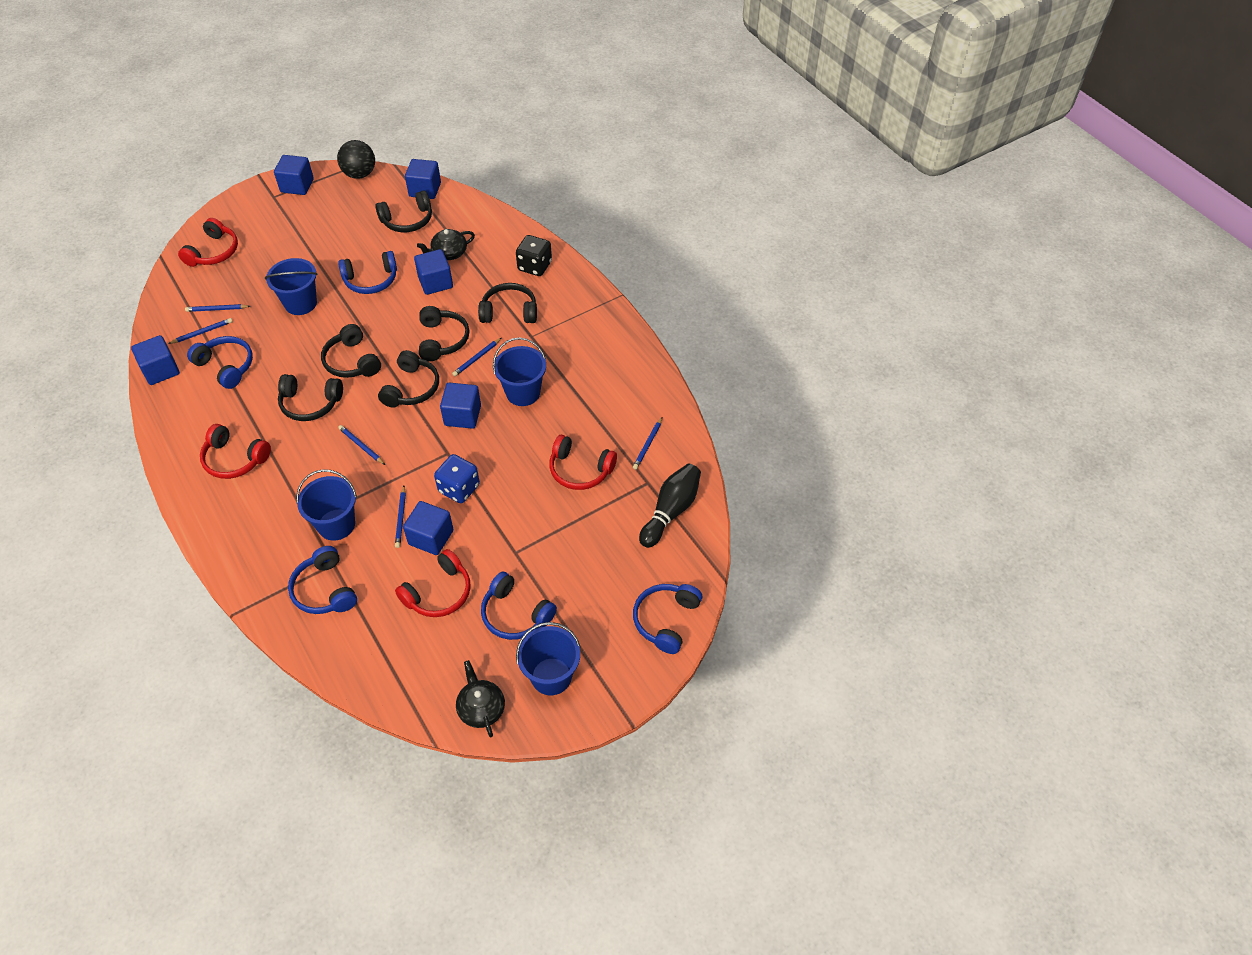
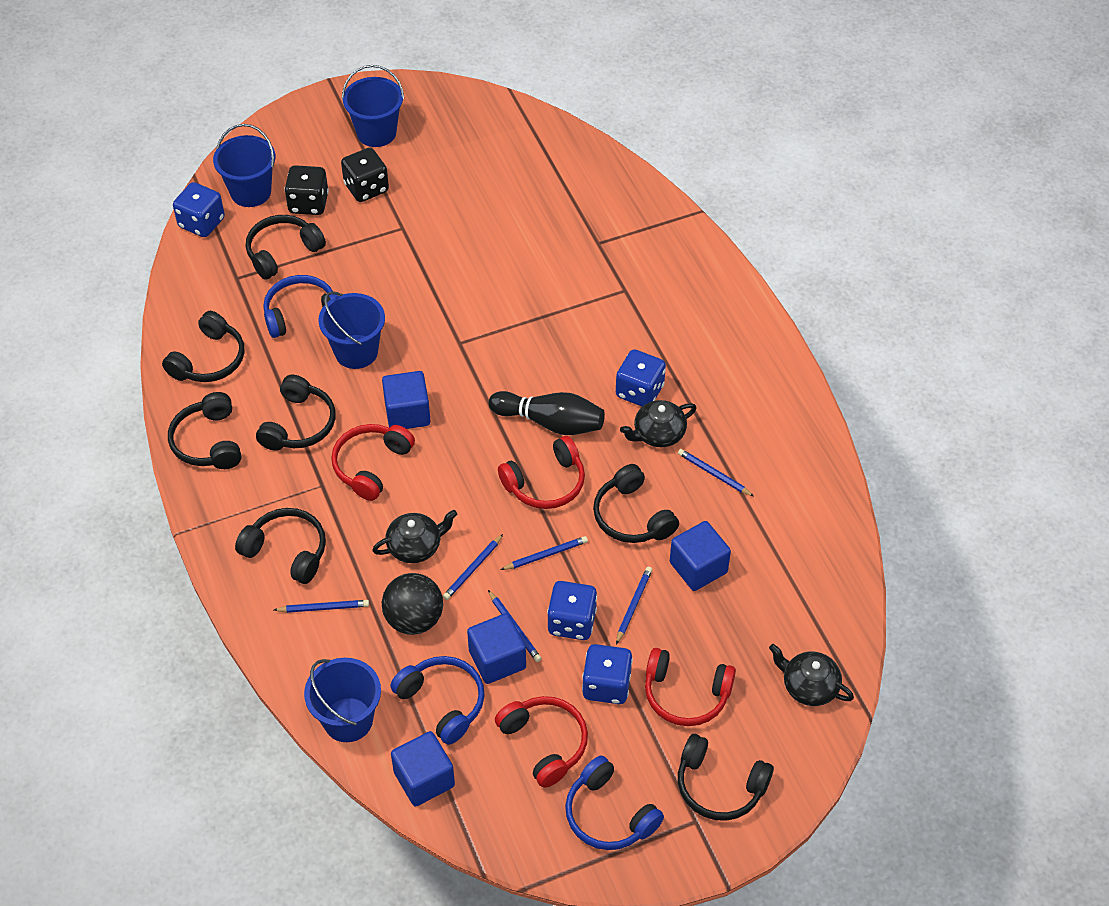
black dice: [516,235,552,276] = 1 -> [284,165,329,215] [341,148,389,202] = 2
black headphones: [278,374,343,421] [321,324,381,378] [375,190,432,232] [378,350,439,408] [419,306,469,361] [478,283,537,323] = 6 -> [162,311,245,382] [168,392,241,469] [235,508,326,584] [246,215,326,280] [256,375,336,451] [593,464,679,543] [678,734,774,821] = 7
black teapot: [417,229,475,260] [456,660,505,737] = 2 -> [372,510,457,563] [620,400,697,447] [769,644,854,706] = 3
blue cube: [131,335,180,385] [274,155,314,195] [403,501,453,555] [405,159,441,199] [414,249,453,295] [440,383,481,429] = 6 -> [382,371,431,429] [391,731,455,807] [467,613,526,684] [670,521,731,591] = 4
blue dice: [434,454,480,503] = 1 -> [173,182,225,237] [547,581,597,640] [582,644,633,704] [616,349,666,407] = 4
blue headphones: [187,336,253,389] [288,546,357,614] [338,251,397,294] [481,572,557,640] [633,584,702,654] = 5 -> [263,275,338,338] [390,656,485,745] [565,756,664,850] = 3

